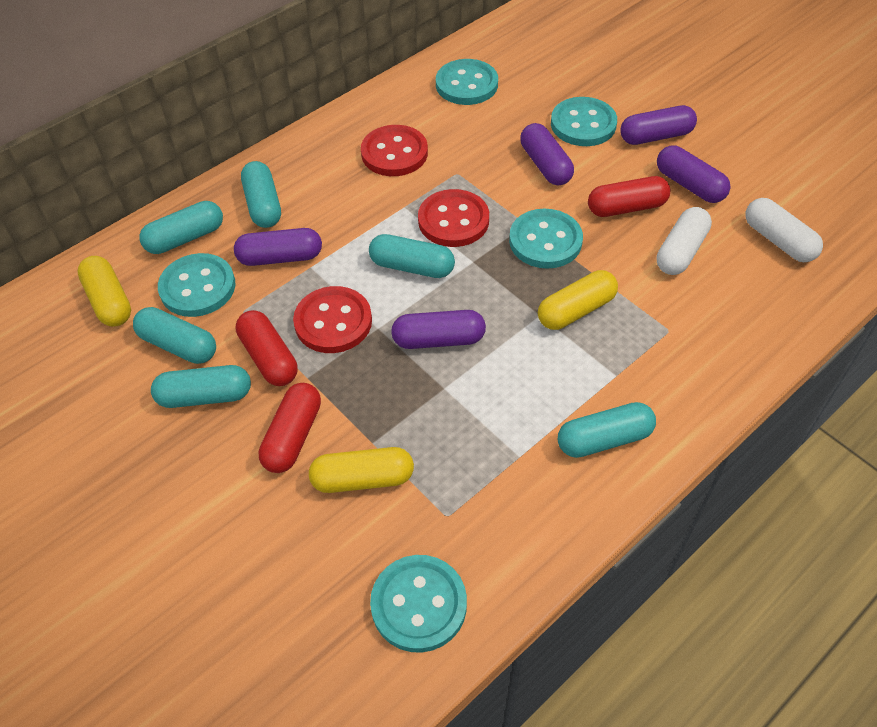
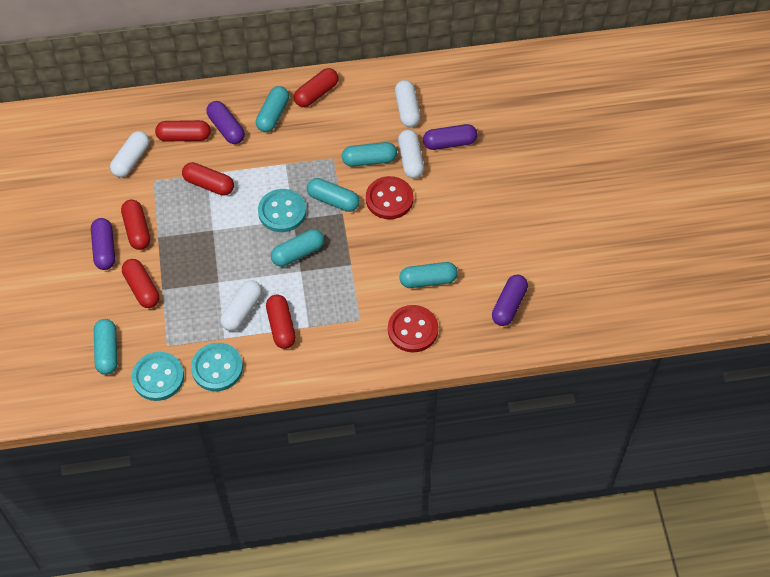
purple capsule: [234,228,322,266] [391,310,486,349] [520,123,574,185] [620,105,697,145] [657,146,731,203] = 5 -> [91,218,115,270] [206,101,245,144] [423,124,478,150] [492,274,528,326] = 4
red button: [293,286,372,353] [361,125,428,176] [418,189,489,247] = 3 -> [366,176,414,219] [388,305,438,352] = 2
red capsule: [236,310,297,386] [258,383,321,473] [588,176,670,217] = 3 -> [121,200,150,250] [122,259,159,308] [155,120,211,142] [182,162,234,196] [266,295,296,349] [294,68,339,107] = 6
turquoise button: [158,253,235,317] [370,555,467,653] [436,59,498,105] [509,209,583,269] [551,97,617,146] = 5 -> [132,352,184,401] [191,343,243,391] [258,189,306,232] = 3
white capsule: [656,207,712,275] [745,198,823,262] = 2 -> [110,131,149,177] [220,280,262,331] [395,80,421,127] [398,129,424,179] = 4
yellow capsule: [77,256,131,327] [309,447,414,493] [538,270,618,330] = 3 -> none = 0

